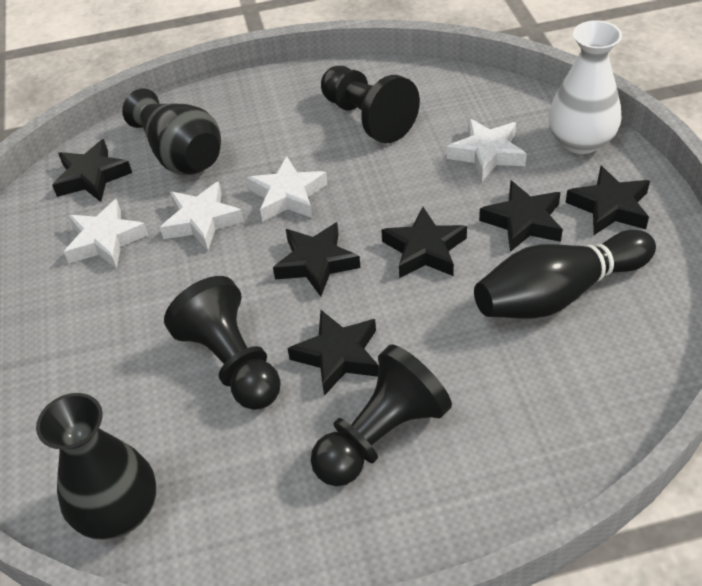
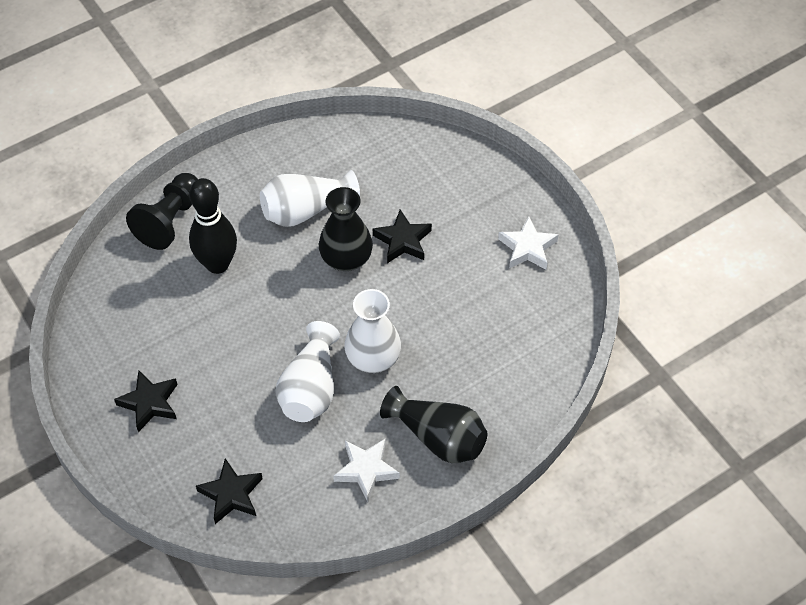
black pawn: [164,276,281,410] [311,344,452,486] [321,66,420,143] = 3 -> [126,173,198,250] = 1
black star: [52,139,132,202] [273,222,360,297] [287,310,379,396] [381,207,467,278] [479,181,563,252] [565,166,650,235] = 6 -> [114,370,177,432] [196,458,263,524] [373,209,432,263] = 3
white star: [64,199,148,269] [160,181,244,251] [247,156,327,222] [447,118,527,181] = 4 -> [333,439,400,502] [498,216,559,270] = 2
white vase: [548,20,622,154] = 1 -> [260,170,360,227] [275,321,340,422] [344,289,401,373] = 3

